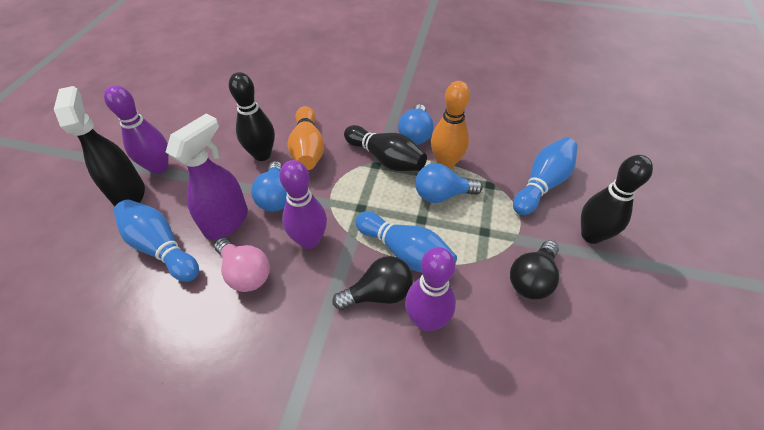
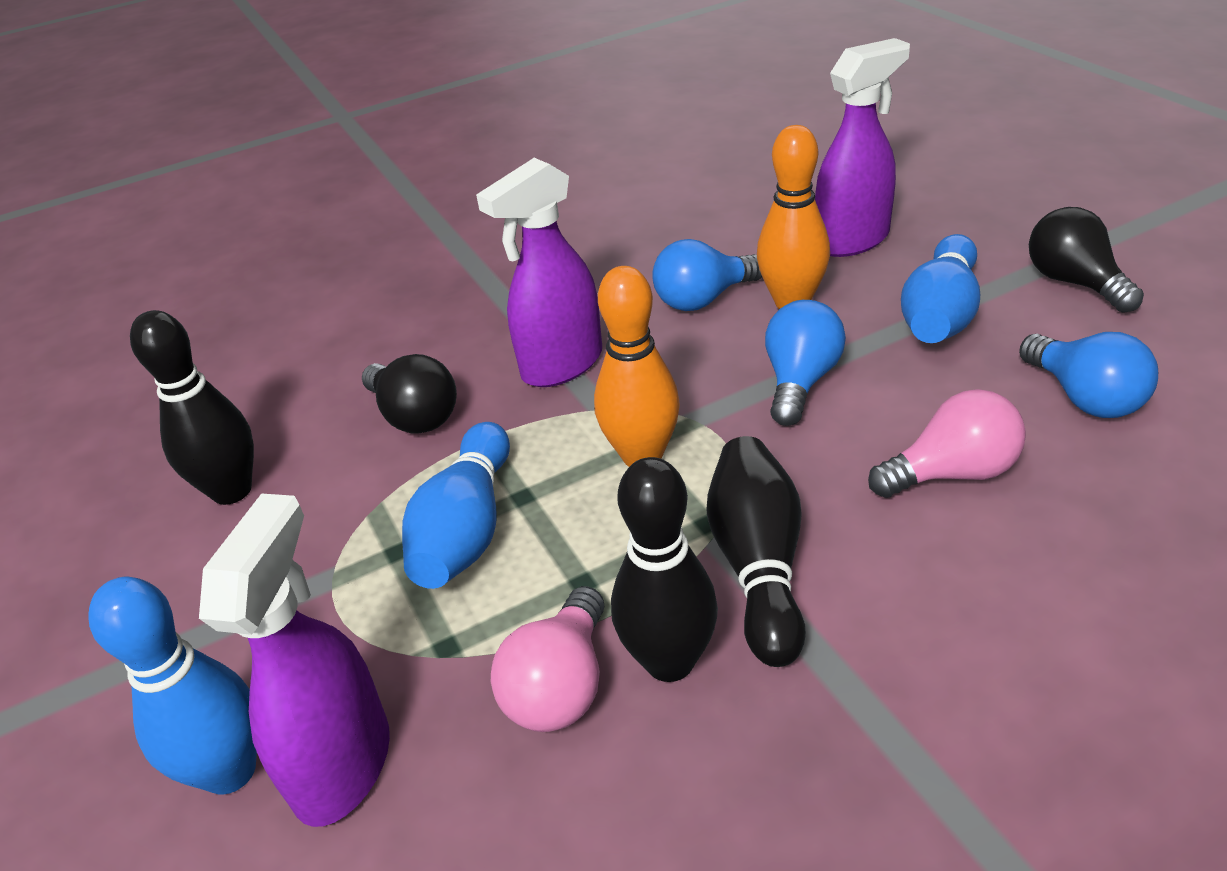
black spray bottle: [54,86,145,207] = 1 -> none = 0
pink light bulb: [214,238,270,292] = 1 -> [491,586,604,732] [868,389,1026,498] = 2
purple bowling pin: [104,85,169,174] [279,160,327,249] [405,247,456,331] = 3 -> none = 0
purple spray bottle: [166,114,248,240] = 1 -> [199,493,390,827] [476,158,602,387] [815,38,910,257] = 3

